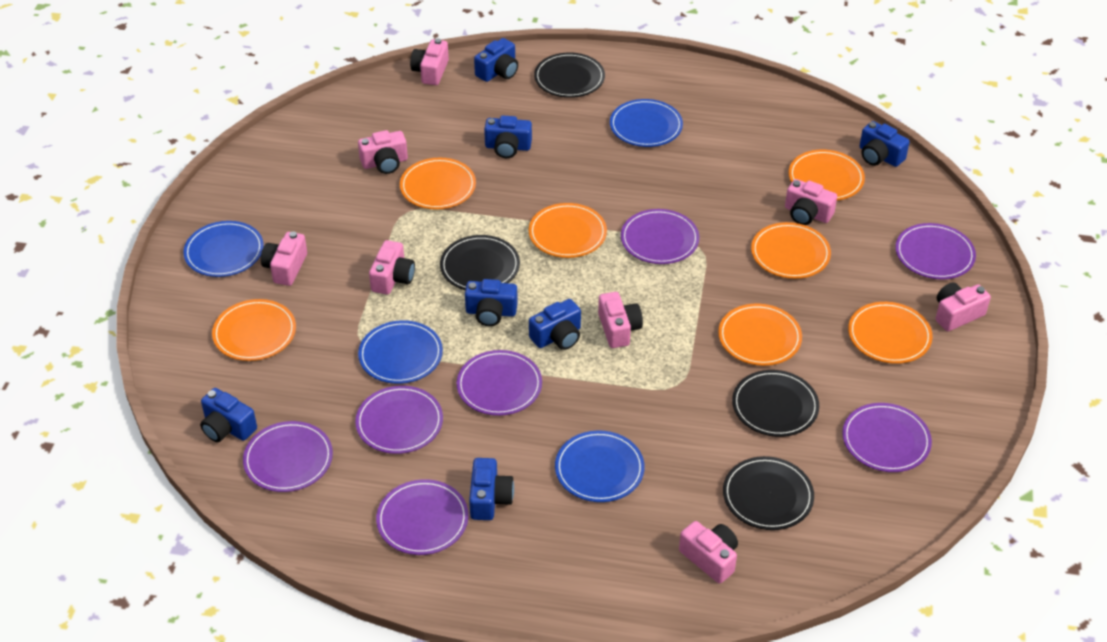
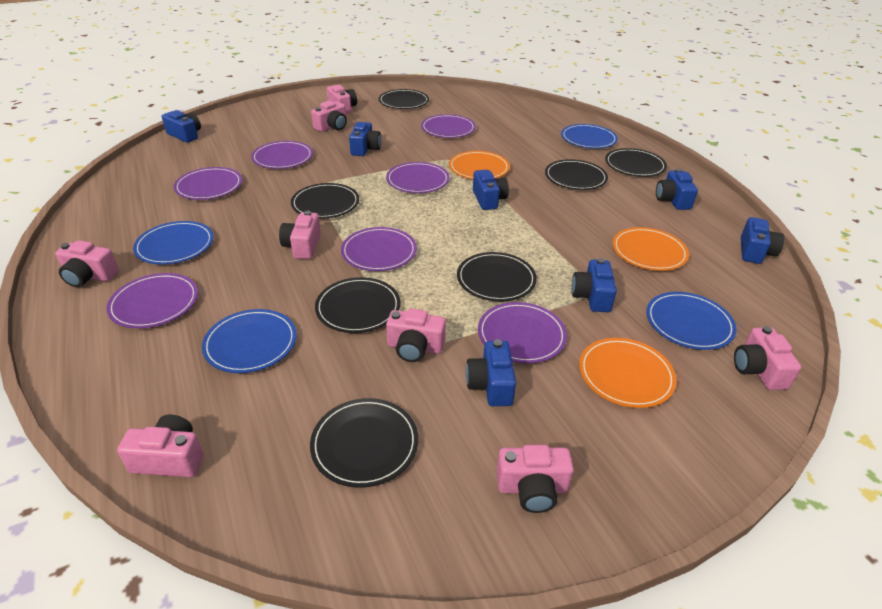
black plate: [440,235,520,290] [534,53,605,98] [723,456,814,530] [732,370,819,437] = 4 -> [291,183,359,219] [310,398,418,488] [315,277,400,333] [379,89,429,109] [457,252,537,301] [545,159,608,190] [605,148,667,177] = 7
orange plate: [212,299,296,361] [400,158,476,210] [528,203,607,258] [718,304,802,366] [751,222,831,279] [789,150,865,201] [848,302,933,364] = 7 -> [449,151,510,179] [579,338,677,408] [612,227,689,271] = 3

